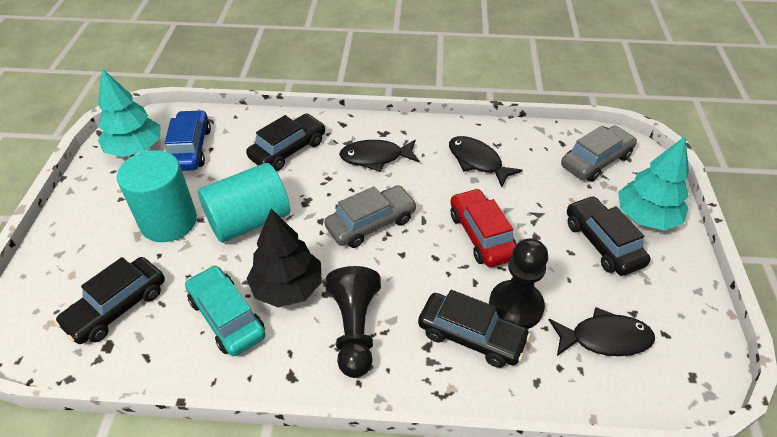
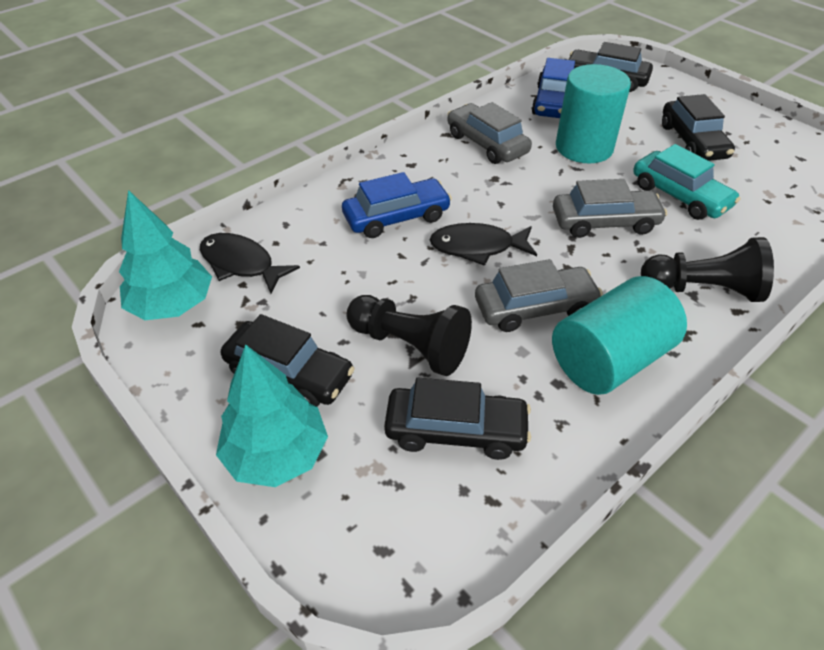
black fish: [339,140,419,172] [449,136,523,187] [549,307,655,356] = 3 -> [200,233,300,294] [430,223,537,266] = 2
black tree: [247,209,322,308] = 1 -> none = 0
blue car: [165,110,211,171] = 1 -> [342,172,452,238] [531,58,575,118] = 2
grey car: [324,185,417,248] [561,126,637,182] = 2 -> [447,102,532,164] [475,259,603,332] [553,179,667,238] = 3
red car: [450,188,517,267] = 1 -> none = 0

